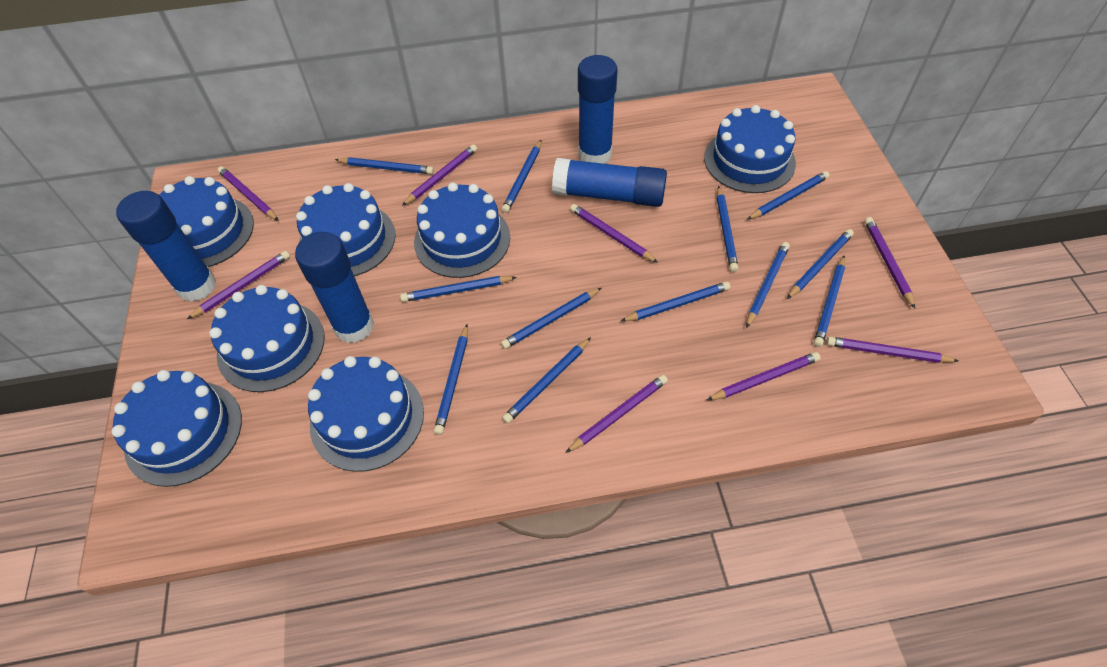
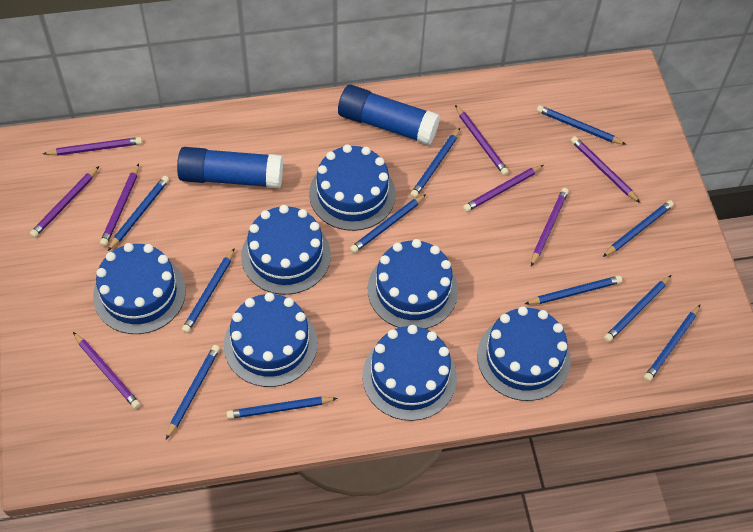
blue glue stick: [116,191,216,302] [295,232,374,343] [552,158,667,207] [578,55,617,164] = 4 -> [177,147,283,188] [338,85,440,145] = 2
blue pencil: [335,157,434,174] [400,276,517,302] [434,325,468,435] [501,288,601,349] [502,140,541,213] [502,337,591,424] [621,282,731,321] [717,186,739,272] [746,242,790,328] [747,171,829,220] [787,229,854,299] [814,256,845,347] = 12 -> [108,176,169,251] [166,345,220,439] [182,248,235,333] [227,397,338,419] [350,194,426,253] [411,128,460,198] [525,276,622,304] [537,105,626,145] [603,200,674,257] [604,275,671,342] [644,305,700,382] = 11

